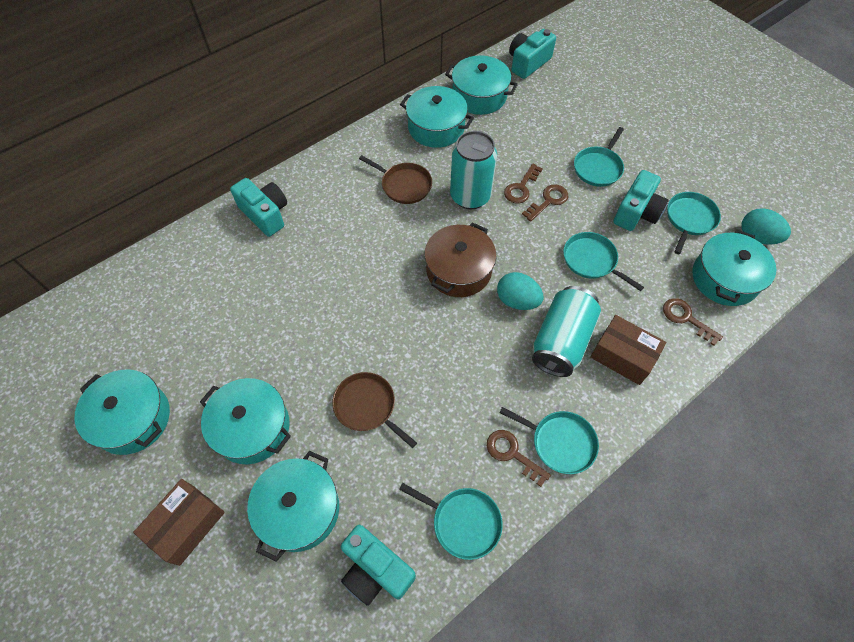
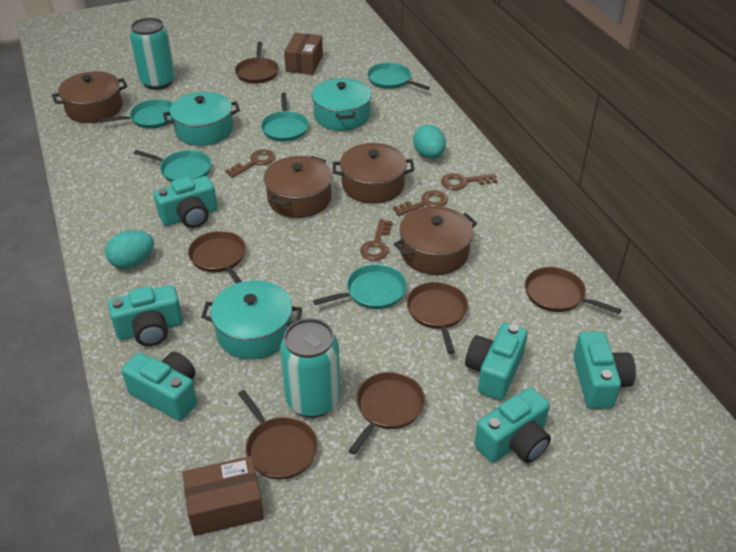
brown pan: [332,372,417,448] [359,155,432,204] = 2 -> [188,231,246,283] [235,42,279,84] [238,390,318,479] [348,372,425,455] [407,282,468,354] [525,267,621,314] = 6
brown pot: [424,222,496,297] = 1 -> [52,71,128,123] [264,156,332,218] [333,143,415,204] [394,206,477,275] = 4
turquoise camera: [230,178,287,237] [341,525,416,606] [509,29,556,79] [613,170,669,231] = 4 -> [108,285,183,346] [121,352,197,421] [154,176,218,228] [465,323,527,400] [474,387,551,463] [573,331,636,409] = 6
turquoise pot: [74,369,170,455] [200,378,291,464] [247,451,339,561] [400,86,474,148] [445,55,518,115] [692,230,776,306] = 6 -> [163,92,240,146] [201,280,302,360] [312,78,372,131] = 3

